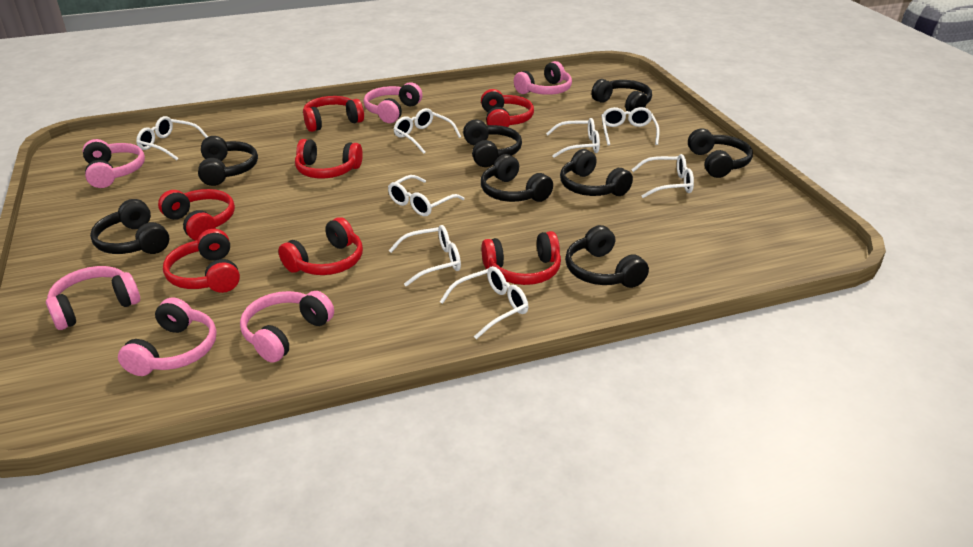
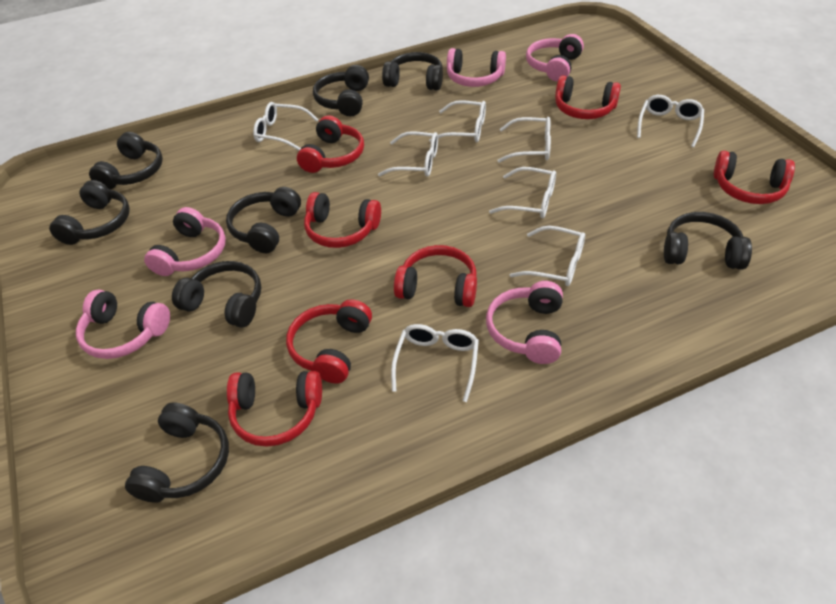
pink headphones: [46,266,140,330] [83,139,145,188] [118,297,217,376] [240,291,334,363] [364,82,423,123] [514,61,572,95] = 6 -> [76,289,170,359] [144,207,226,276] [447,48,506,87] [486,281,563,364] [526,34,584,82] = 5

